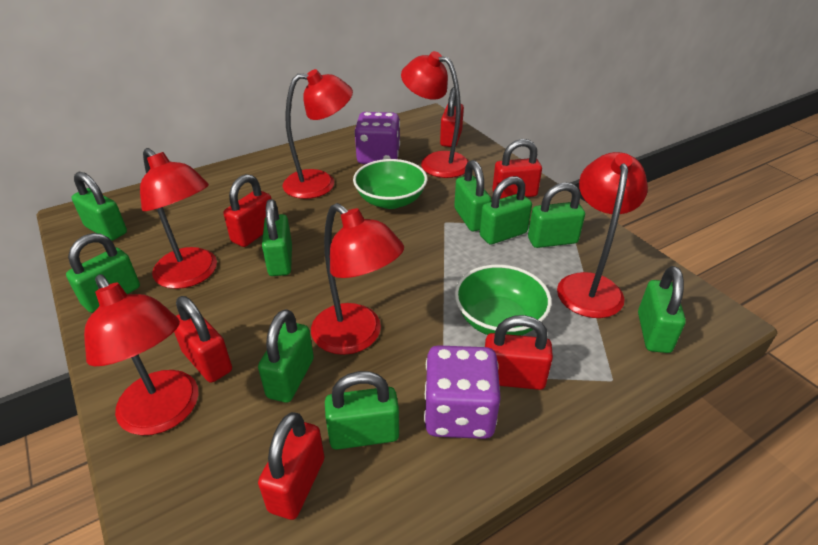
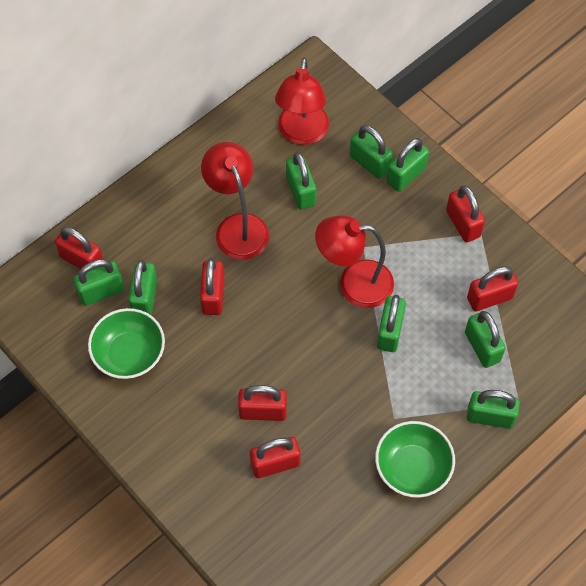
green padlock: [66,233,140,313] [71,172,127,241] [258,309,314,403] [262,199,292,276] [325,371,399,450] [454,160,492,231] [480,176,532,244] [528,182,585,248] [638,266,686,353] = 9 -> [73,259,124,306] [128,260,157,315] [286,152,316,210] [350,125,393,179] [377,295,406,352] [386,138,429,192] [465,311,506,368] [467,390,520,429] = 8
purple dice: [354,112,400,164] [424,345,501,439] = 2 -> none = 0
red lamp: [84,274,199,435] [140,148,217,289] [283,69,353,199] [311,203,404,355] [401,51,469,178] [557,152,648,318] = 6 -> [201,142,269,260] [275,57,329,145] [315,215,394,308] = 3

